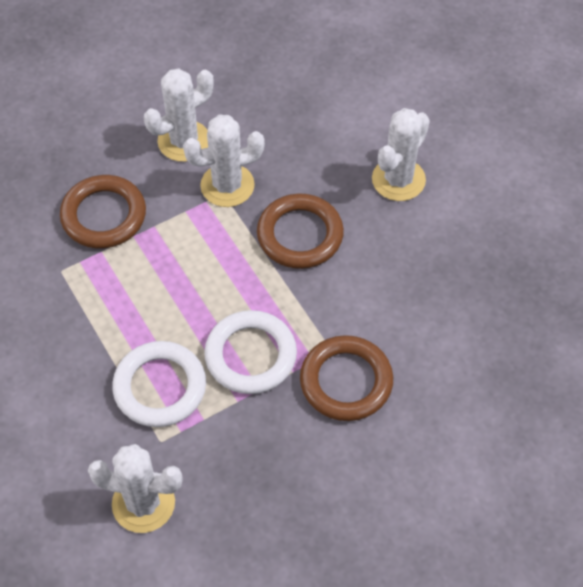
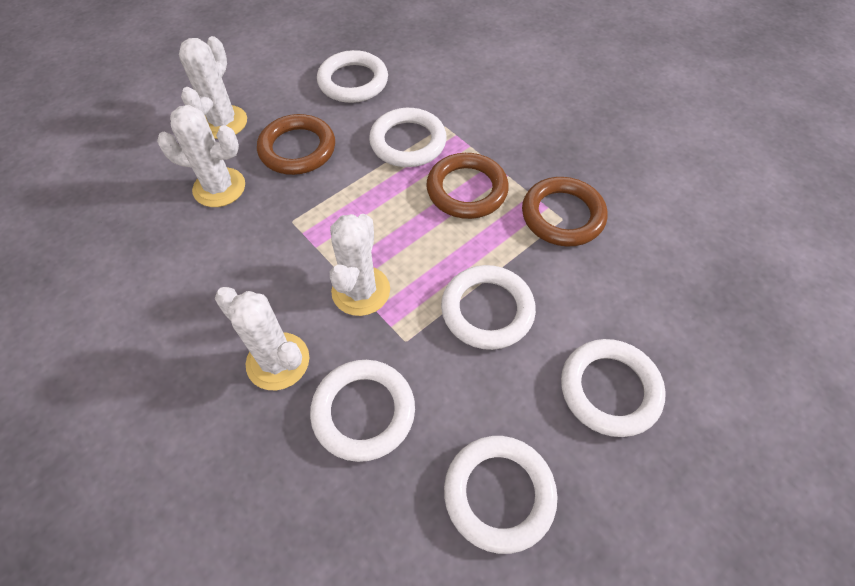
white ring: [112,341,206,427] [204,310,297,394] = 2 -> [310,360,415,462] [317,50,388,103] [369,108,447,167] [441,265,536,350] [444,436,558,554] [561,339,666,437] = 6

